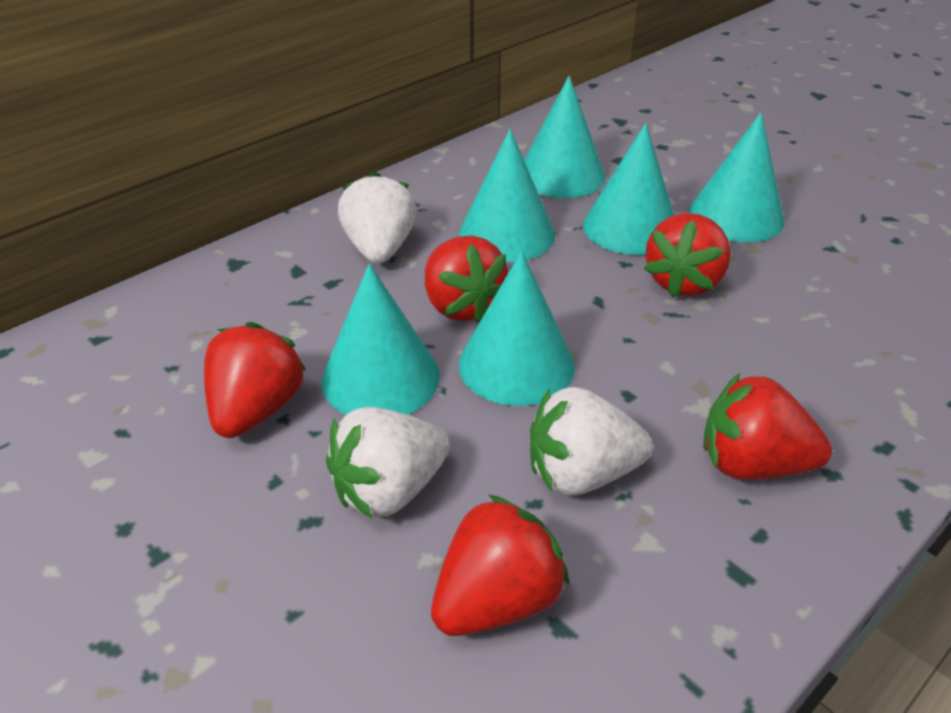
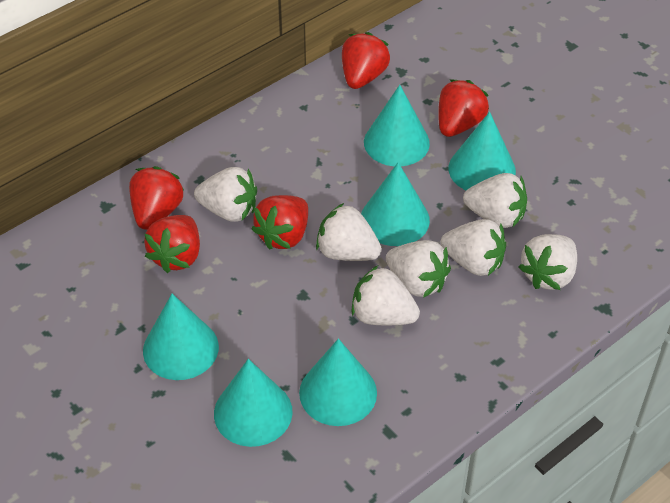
white strawberry: [326,407,450,519] [338,171,417,263] [530,387,653,496] = 3 -> [194,167,257,222] [316,203,382,261] [351,265,420,325] [386,240,451,298] [440,219,506,276] [463,173,527,228] [519,234,577,290] = 7

